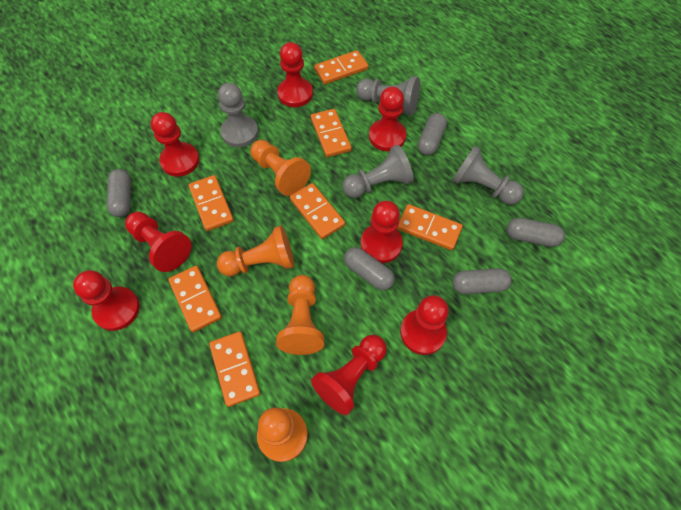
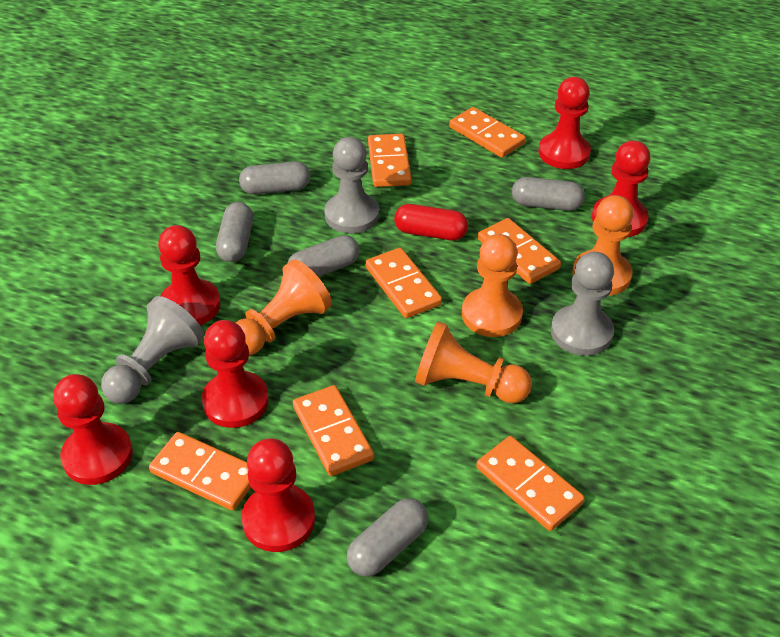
grey pawn: [218,83,258,148] [342,145,414,198] [356,76,420,115] [452,146,524,205] = 4 -> [101,296,204,404] [324,137,379,234] [551,252,614,356] = 3
red capsule: none = 0 -> [394,204,468,240] = 1
red pawn: [73,270,140,331] [125,212,191,272] [151,112,199,177] [277,42,313,107] [311,335,387,415] [361,201,403,263] [369,87,406,151] [400,295,449,355] = 8 -> [53,374,133,485] [158,225,221,325] [202,320,269,428] [241,439,315,552] [539,77,591,169] [592,140,650,237] = 6

